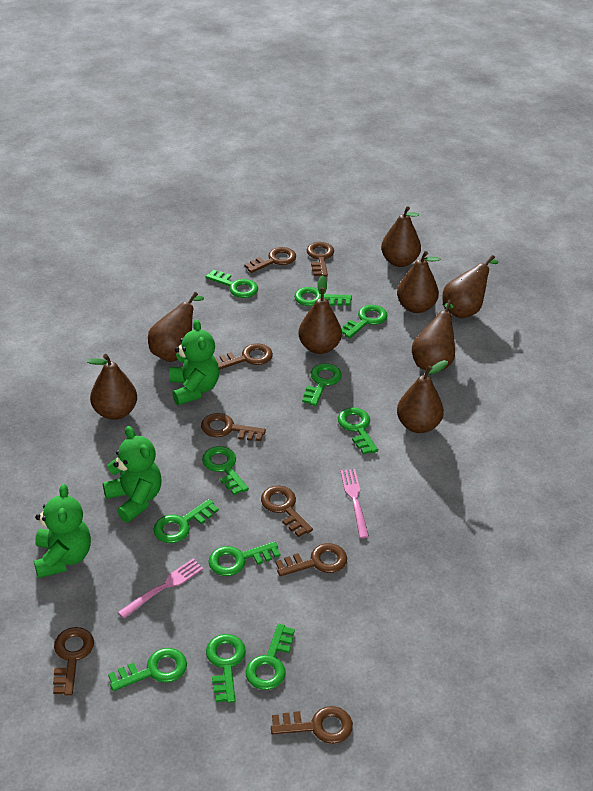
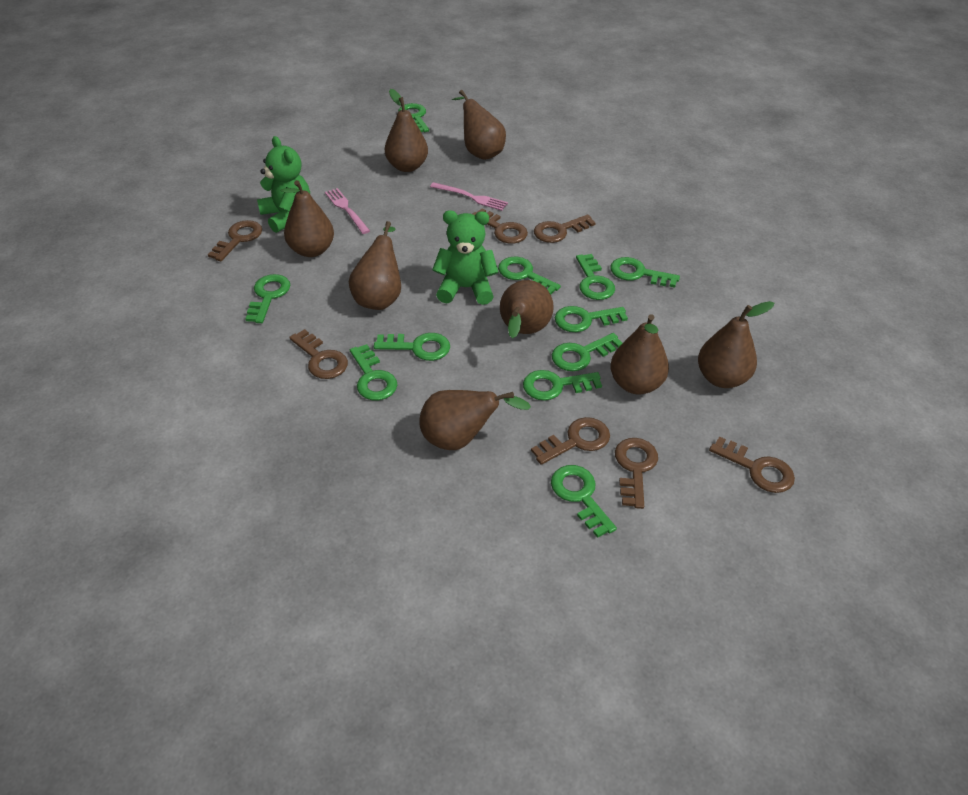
brown key: [53,627,94,696] [201,413,266,441] [215,343,273,370] [244,247,296,273] [261,486,313,537] [271,706,353,744] [276,543,347,576] [306,242,334,277] = 8 -> [208,220,262,261] [289,329,348,379] [473,208,528,244] [531,417,610,465] [534,215,596,243] [615,438,658,509] [709,436,795,493] = 7
green teddy bear: [34,484,91,578] [103,426,162,523] [169,319,219,405] = 3 -> [257,136,310,233] [432,210,499,305] = 2

